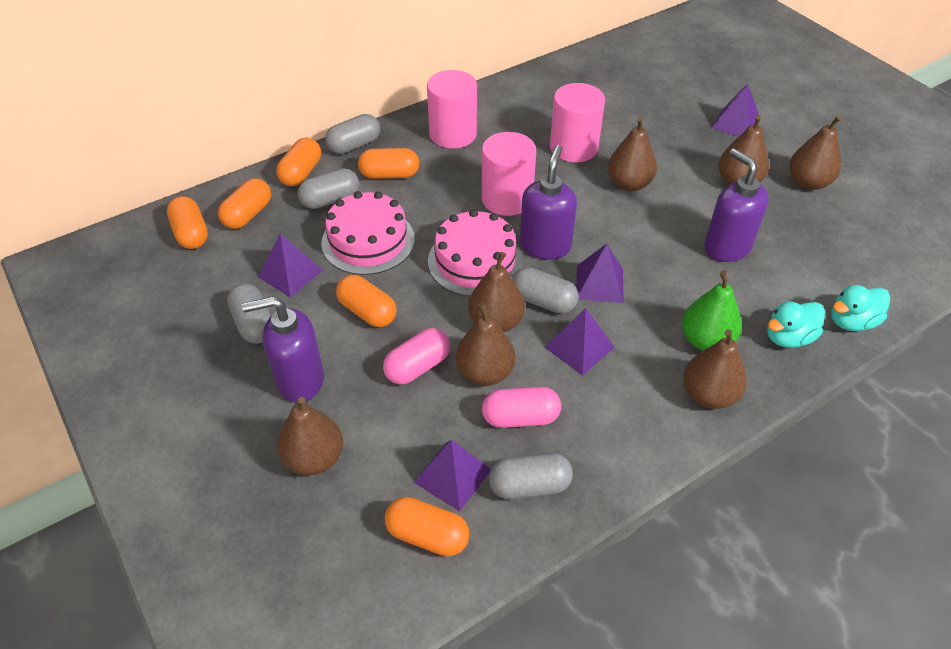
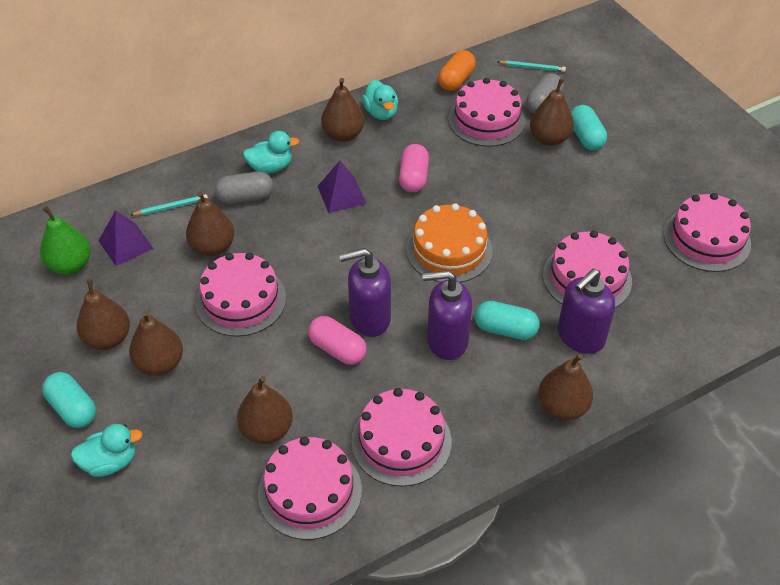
grey capsule: [227,283,271,344] [298,168,359,209] [325,114,380,154] [489,453,573,499] [512,267,579,314] = 5 -> [215,171,273,204] [526,73,564,114] = 2
orange cake: none = 0 -> [406,203,493,283] = 1
orange capsule: [167,196,208,249] [218,178,271,229] [276,138,321,186] [336,275,396,327] [358,148,419,179] [385,497,469,556] = 6 -> [438,50,476,91] = 1
pink cake: [321,191,415,275] [428,209,523,296] = 2 -> [196,252,286,337] [258,436,362,540] [351,388,452,486] [448,78,525,147] [543,231,632,308] [664,193,751,272] = 6
pink cylinder: [427,70,477,148] [482,132,536,216] [550,83,605,163] = 3 -> none = 0
purple pyramid: [258,233,323,297] [414,440,491,512] [545,308,615,376] [576,244,623,303] [711,83,759,137] = 5 -> [98,210,154,266] [317,161,367,213] = 2
turquoise capsule: none = 0 -> [42,372,96,428] [475,301,539,340] [571,105,607,150] = 3
turquoise duck: [767,302,825,348] [831,285,890,331] = 2 -> [71,424,142,477] [243,131,299,174] [362,80,398,120] = 3
turquoise pencil: none = 0 -> [131,194,208,216] [498,60,566,72] = 2

